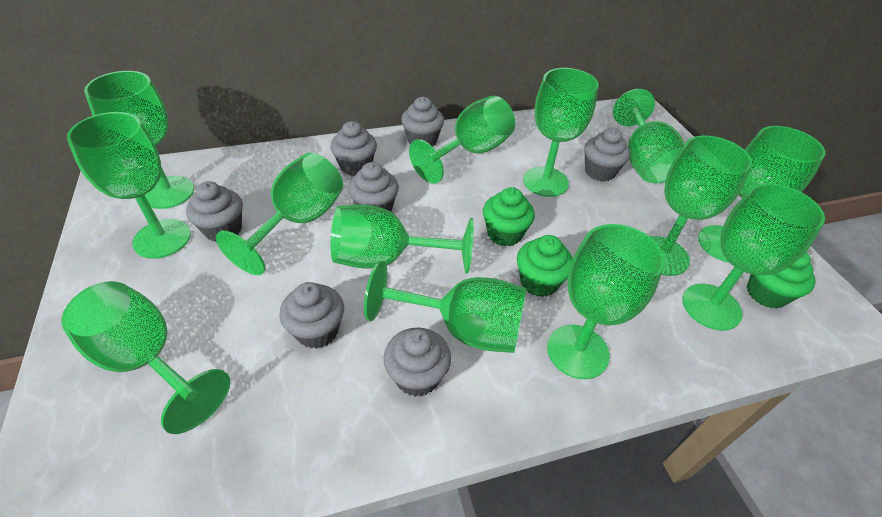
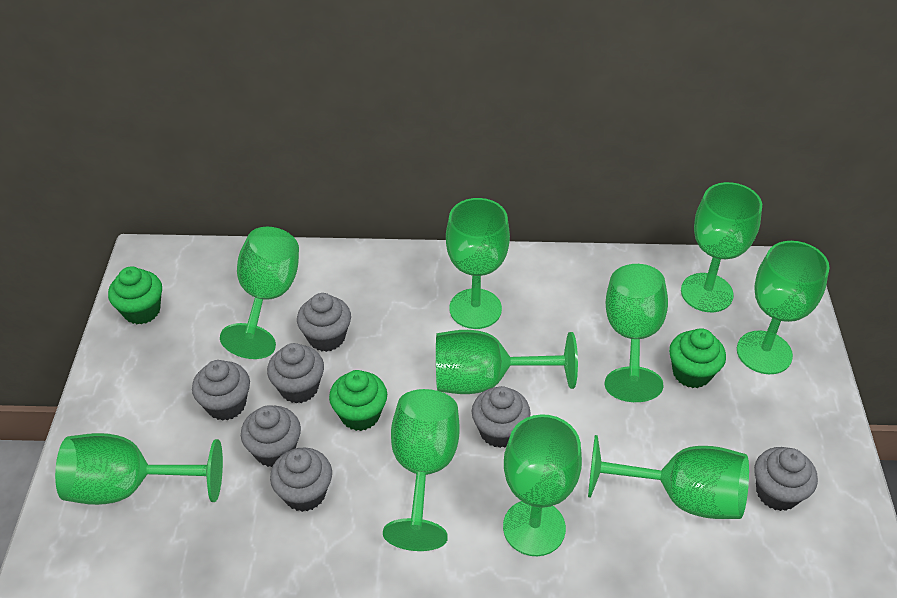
green goblet: [62,281,230,434] [67,112,191,259] [84,71,194,209] [216,153,343,275] [331,205,474,274] [364,261,526,353] [409,96,515,184] [523,68,599,197] [547,224,665,379] [613,89,684,183] [650,136,752,276] [682,183,825,331] [698,126,826,263] = 13 -> [55,433,223,505] [220,227,299,359] [383,389,460,551] [436,330,578,394] [446,198,510,329] [503,414,582,556] [588,435,749,519] [605,264,668,402] [681,182,762,312] [737,241,830,374] = 10

